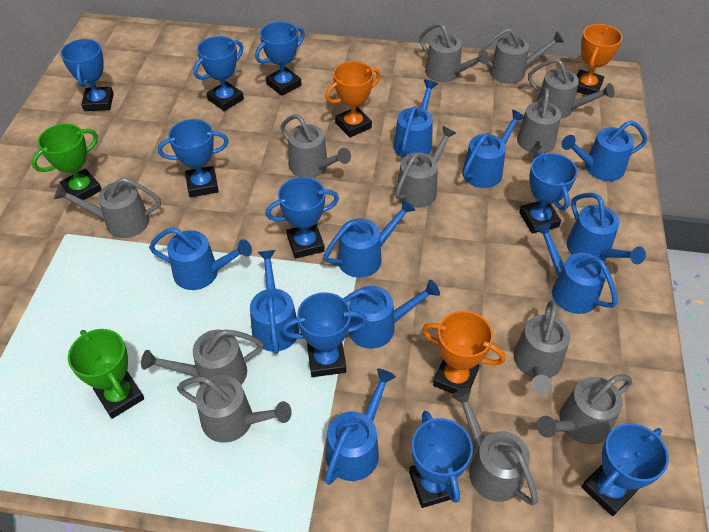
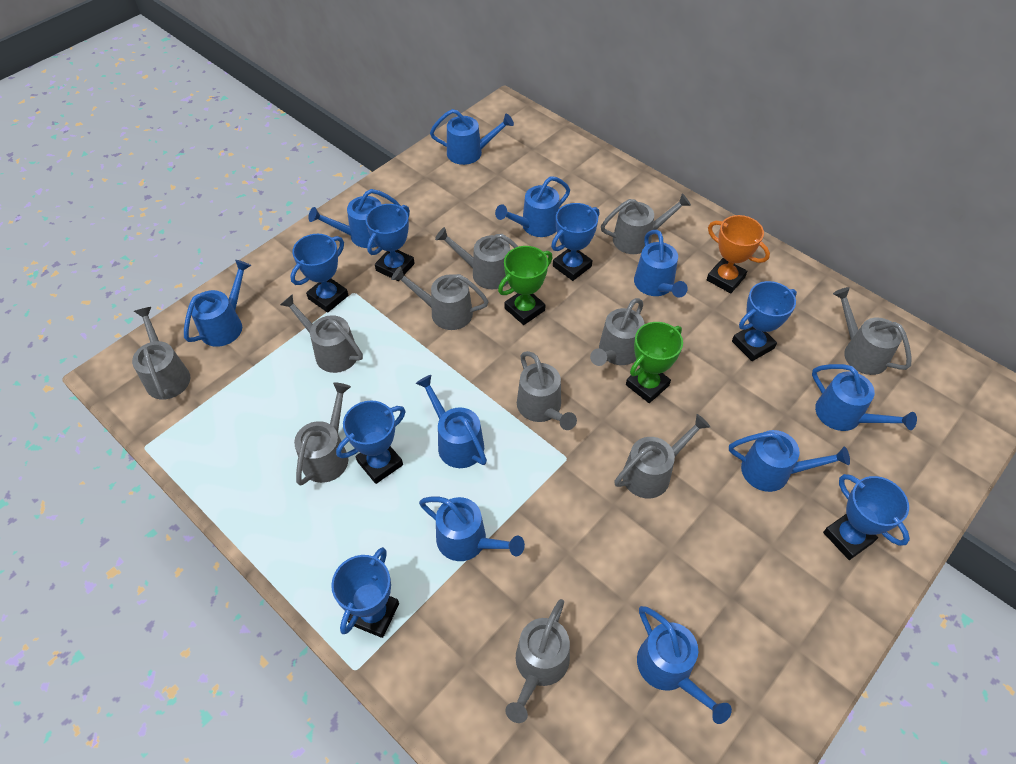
blue trophy: [61,39,114,111] [158,119,229,197] [194,36,244,111] [255,22,305,96] [266,177,339,259] [282,292,367,377] [409,411,473,508] [519,152,578,234] [581,423,669,516] = 9 -> [290,234,349,313] [331,547,399,638] [336,400,406,484] [365,204,415,281] [551,203,599,281] [732,281,797,361] [823,474,910,560] = 7
grey watering can: [54,177,161,238] [141,330,264,385] [177,375,292,443] [281,114,351,178] [395,126,456,208] [419,23,489,82] [452,388,538,506] [479,28,564,84] [514,301,570,395] [517,88,561,153] [528,59,615,119] [537,374,632,444] = 12 -> [132,307,190,400] [280,294,363,373] [294,382,351,486] [391,266,489,330] [435,227,519,289] [505,599,570,723] [517,351,577,430] [590,298,644,366] [601,193,691,254] [614,414,710,498] [833,287,912,375] = 11
orange trophy: [325,61,381,138] [422,311,505,394] [577,24,623,95] = 3 -> [707,215,770,294] = 1

